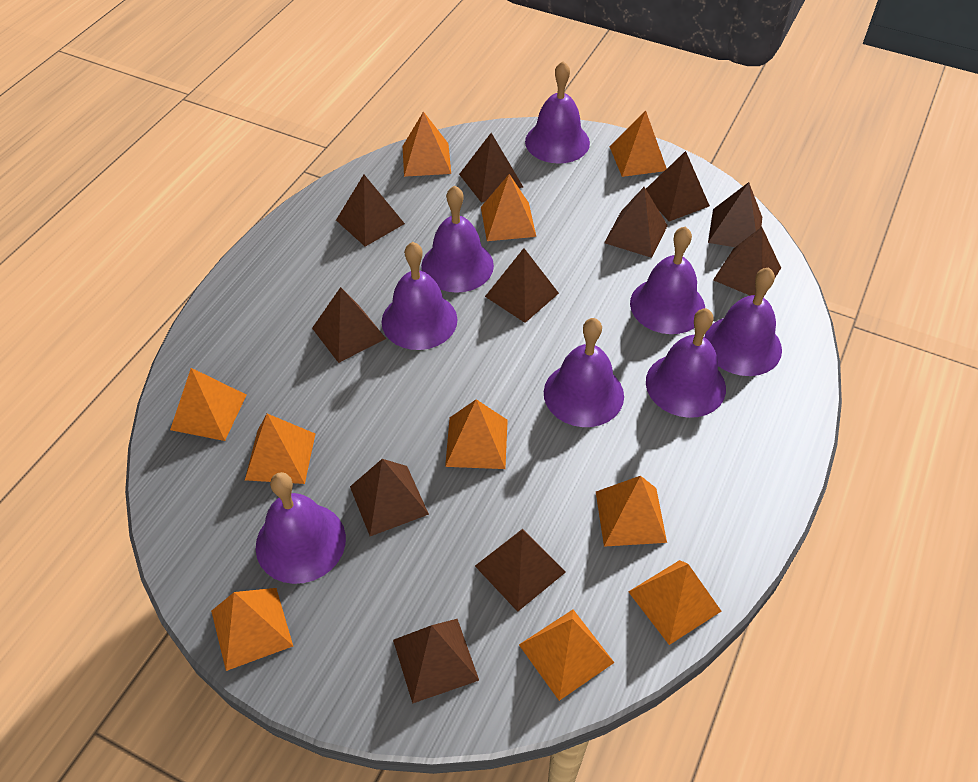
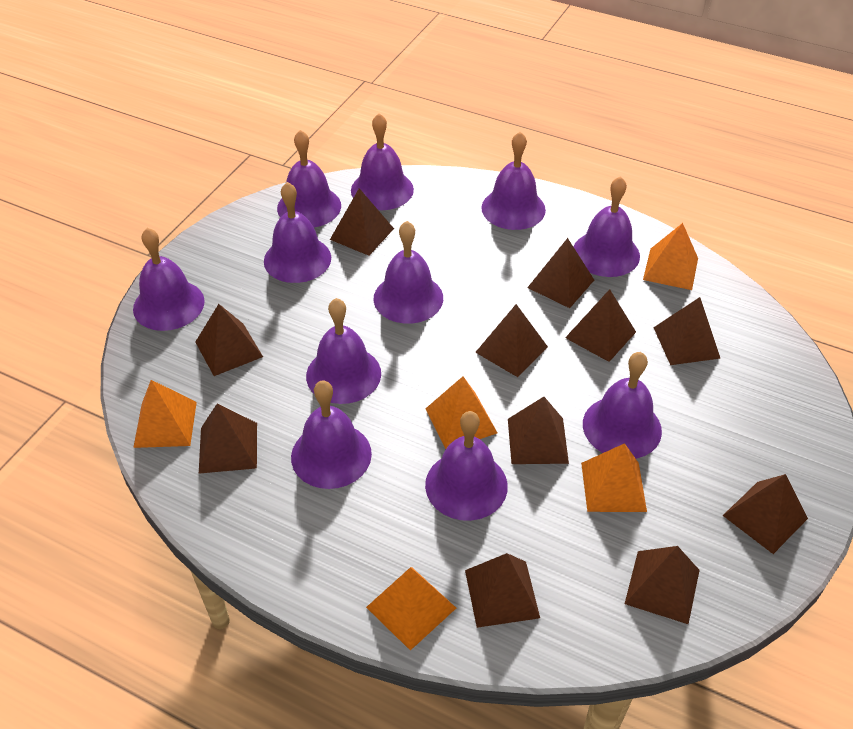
orange pyramid: [170,368,246,441] [211,588,293,671] [245,414,315,484] [403,111,451,177] [445,399,508,469] [481,174,536,241] [519,610,614,701] [596,476,667,547] [610,110,667,177] [628,560,721,645] = 10 -> [133,380,197,448] [366,567,456,651] [425,376,497,449] [581,443,647,512] [643,223,698,290] = 5
purple bell: [256,472,346,584] [382,242,457,350] [421,186,494,293] [525,61,590,164] [544,318,624,427] [630,227,705,334] [646,308,726,418] [705,267,782,376] = 8 -> [133,228,205,331] [264,182,331,283] [277,130,341,228] [291,380,372,489] [306,298,381,404] [351,113,414,210] [374,221,443,324] [425,411,508,521] [482,132,546,230] [573,176,640,277] [583,352,662,459] = 11

